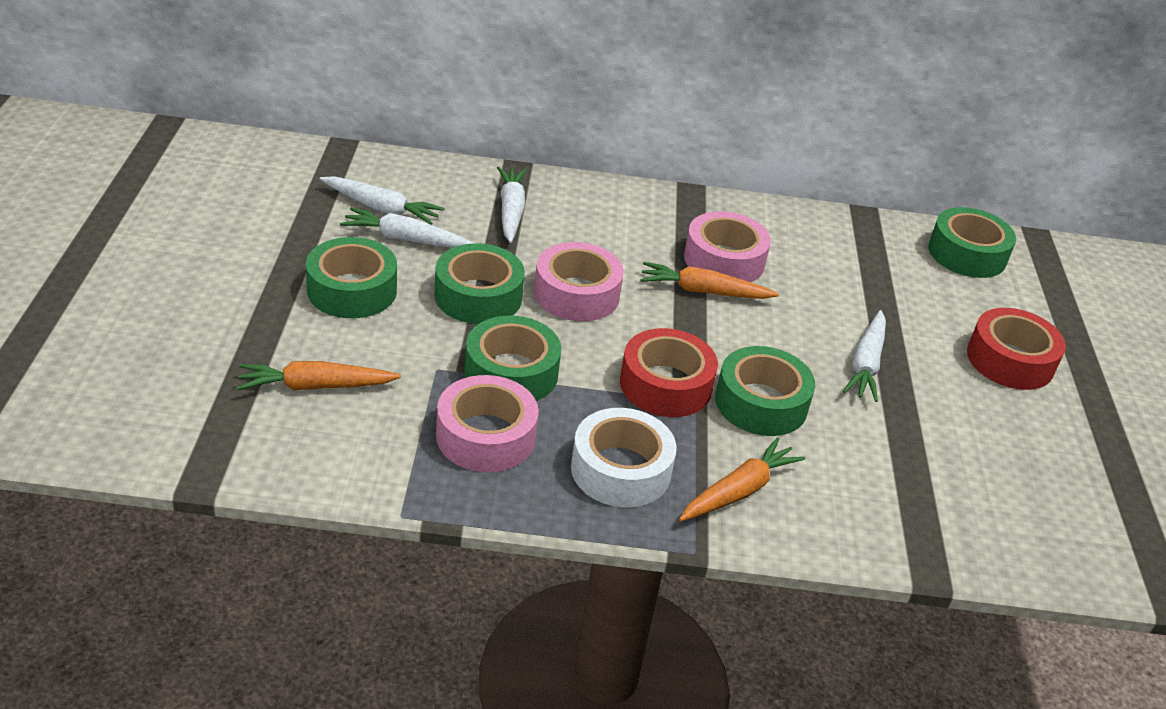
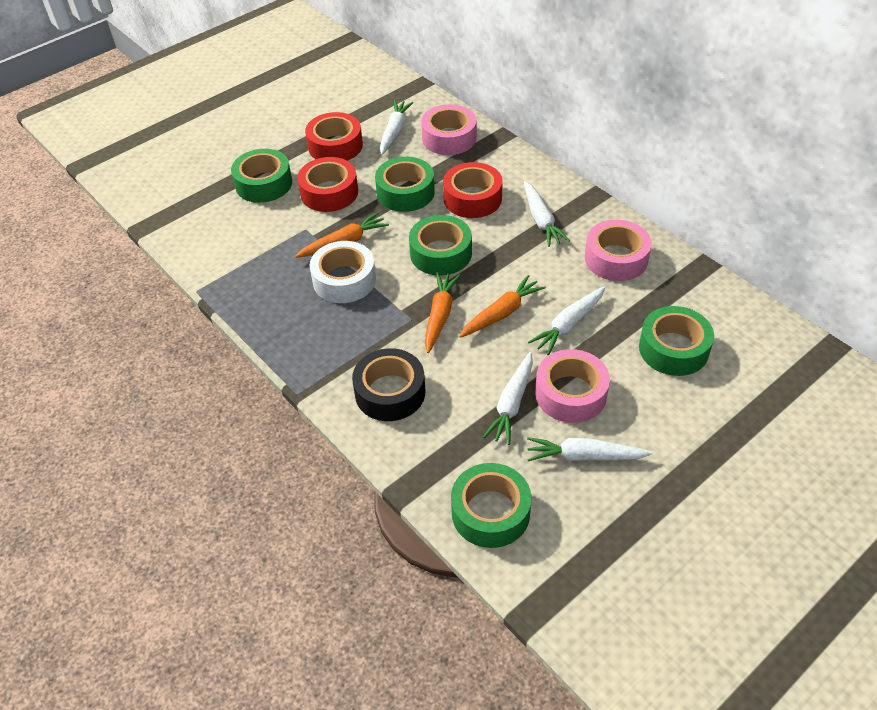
black tape: none = 0 -> [352,348,425,421] = 1
red tape: [620,328,718,417] [967,308,1066,390] = 2 -> [297,157,358,212] [305,112,363,161] [443,162,503,218] = 3
white carrot: [320,176,445,225] [340,207,476,248] [497,167,527,243] [843,310,886,402] = 4 -> [380,100,414,155] [483,352,533,445] [524,181,570,247] [527,437,653,461] [528,286,605,355] = 5

